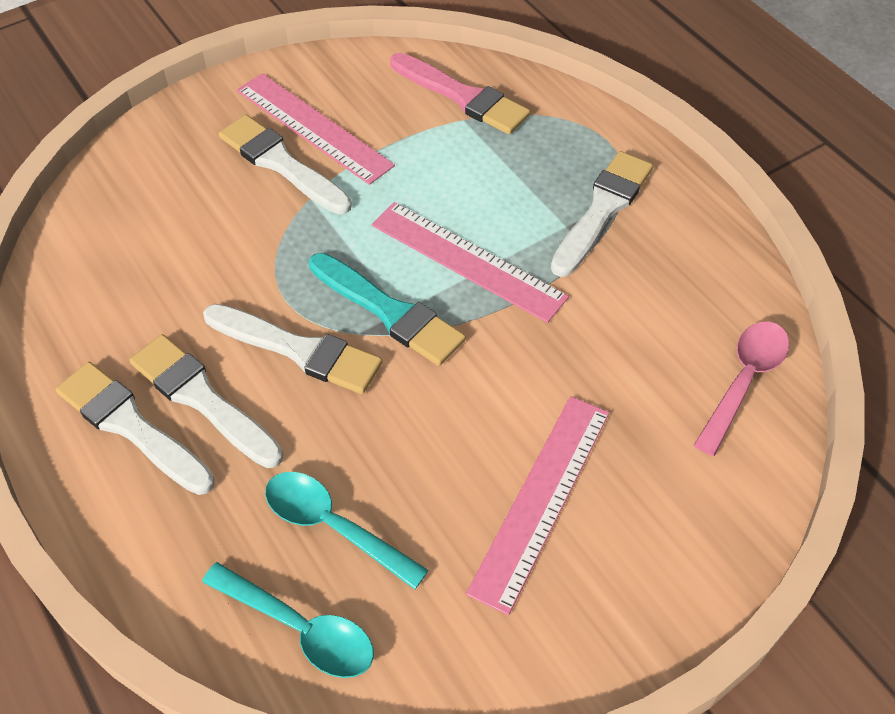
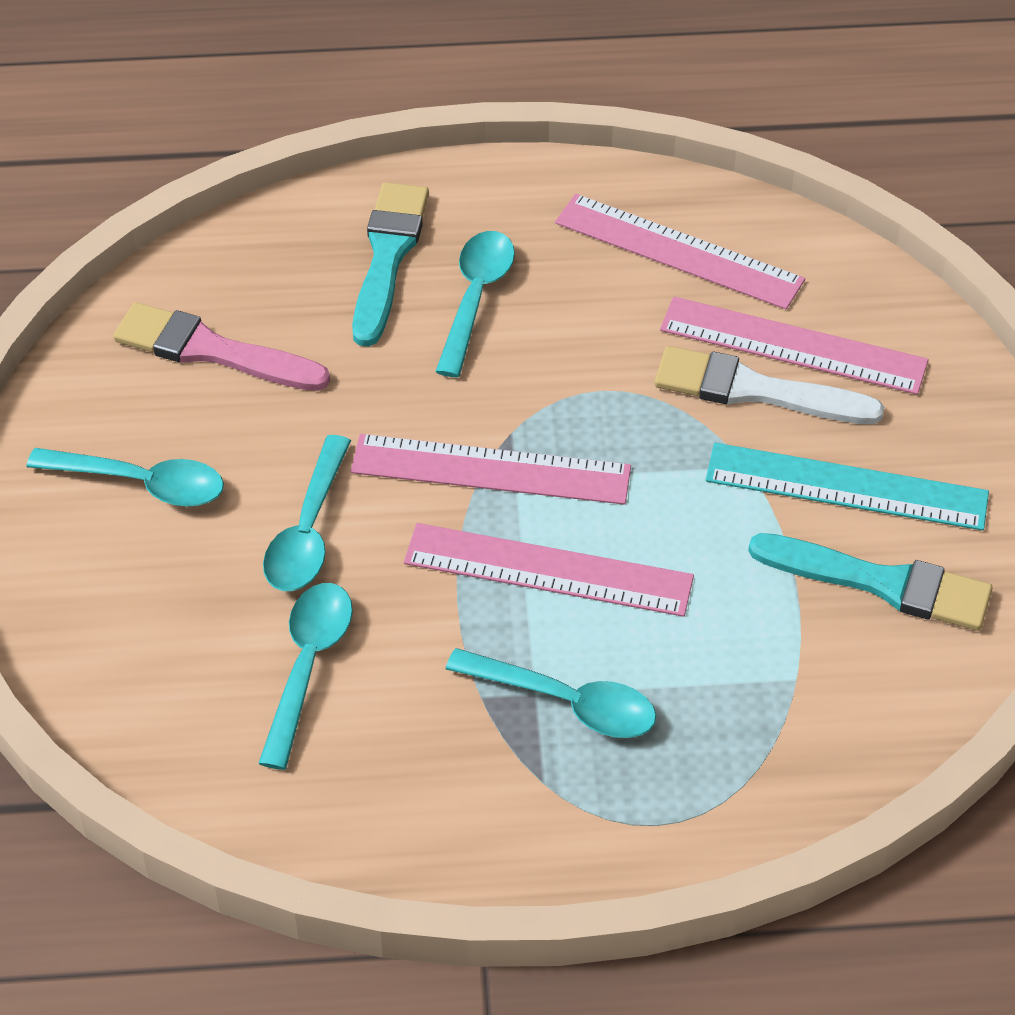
pink ruler: [237,73,395,185] [371,202,569,323] [466,396,609,615] = 3 -> [351,434,631,505] [404,523,694,617] [555,194,805,310] [660,297,928,394] = 4
pink spoon: [694,322,789,456] = 1 -> none = 0
turquoise brush: [309,253,466,366] = 1 -> [352,182,429,347] [748,533,993,631] = 2
turquoise ruler: none = 0 -> [706,443,989,531] = 1
turquoise spoon: [202,562,374,678] [265,472,429,589] = 2 -> [27,448,224,507] [258,583,353,770] [263,435,351,591] [435,231,515,377] [446,648,656,738] = 5
white brush: [56,362,215,495] [129,334,283,468] [203,304,383,394] [219,114,352,215] [551,151,653,277] = 5 -> [654,346,884,424] = 1

